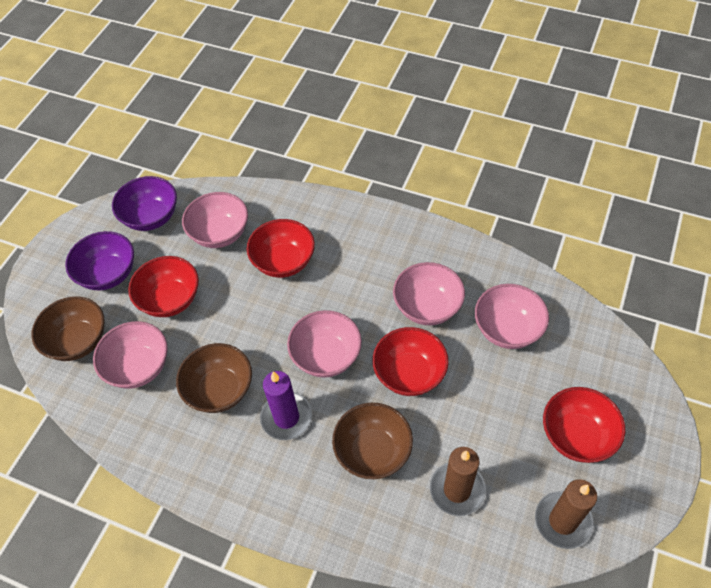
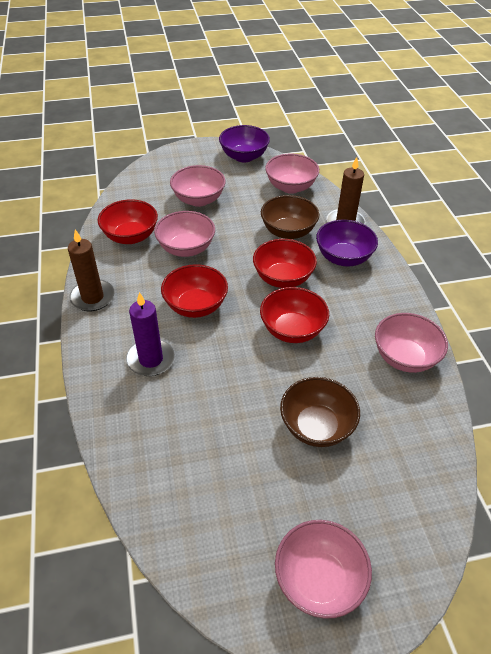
brown bowl: [31,296,105,361] [176,343,252,413] [332,403,413,479] = 3 -> [261,195,319,239] [280,377,360,447] = 2

